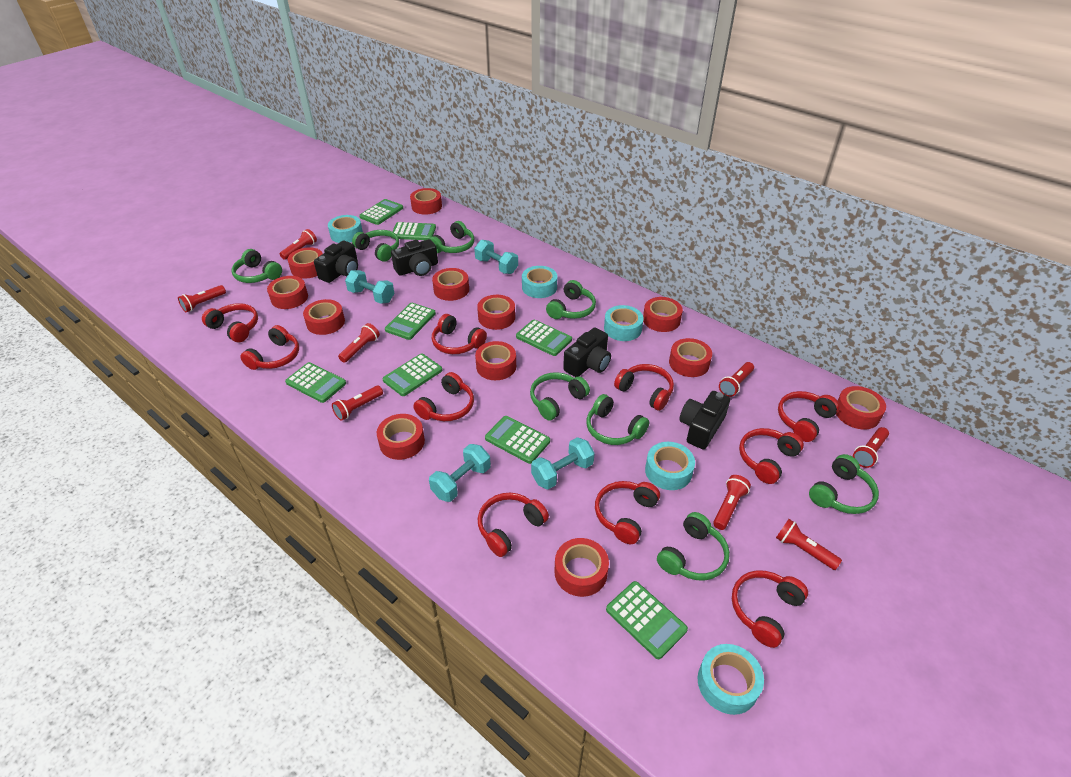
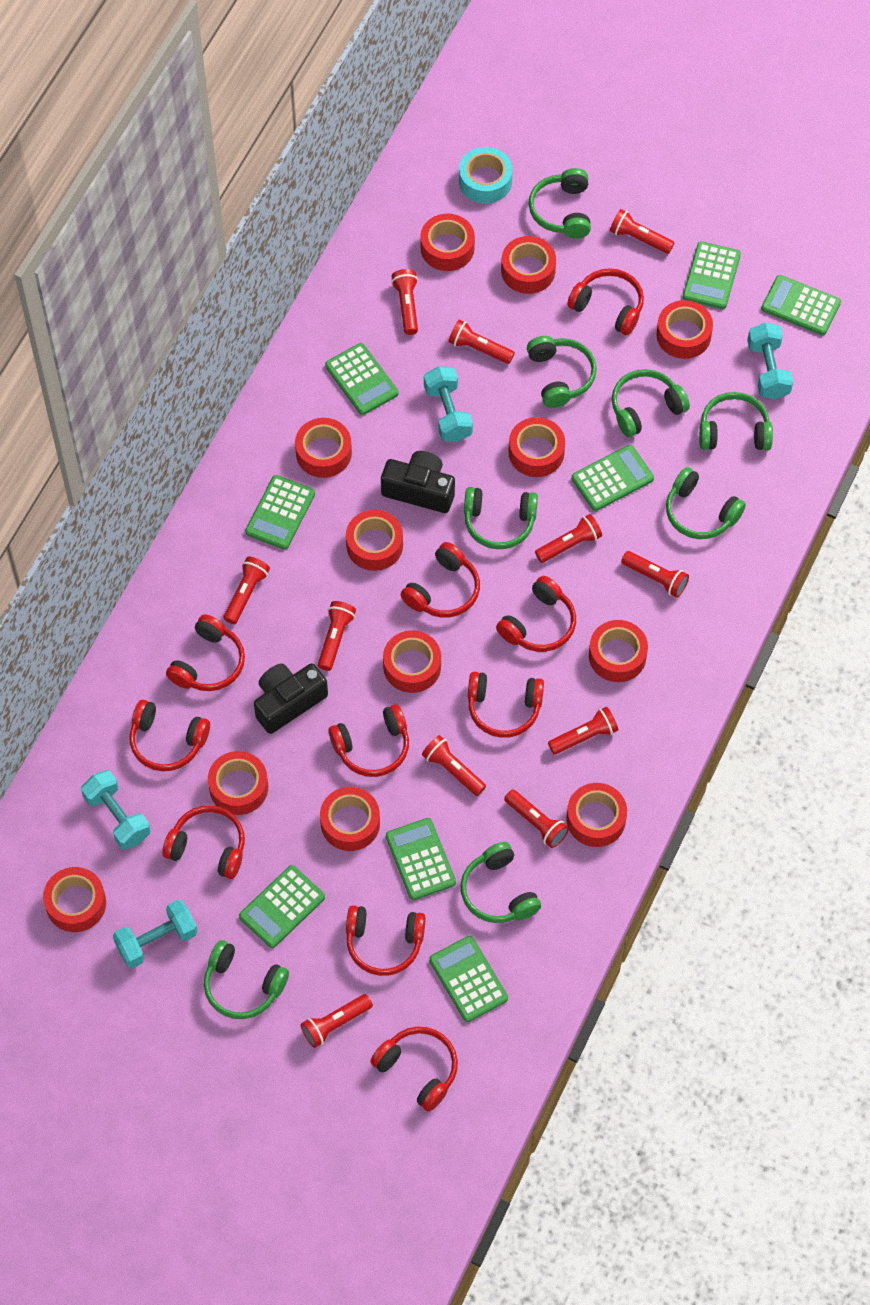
black camera: [314,241,358,283] [391,239,438,276] [563,327,611,377] [679,391,730,450] = 4 -> [254,663,328,734] [381,451,455,513] = 2
red flashlight: [178,285,226,312] [280,229,317,260] [332,385,383,421] [338,323,380,363] [713,475,751,530] [719,362,754,397] [776,519,842,570] [853,427,889,468] = 8 -> [223,557,270,624] [301,994,373,1048] [318,601,356,671] [391,269,418,335] [422,735,486,796] [448,320,515,364] [504,790,569,848] [535,514,602,563] [548,707,618,755] [610,209,674,254] [621,551,689,598] = 11
turquoise tape: [328,215,363,243] [522,266,557,298] [604,305,643,341] [645,442,695,490] [698,644,764,715] = 5 -> [459,147,513,204] = 1

